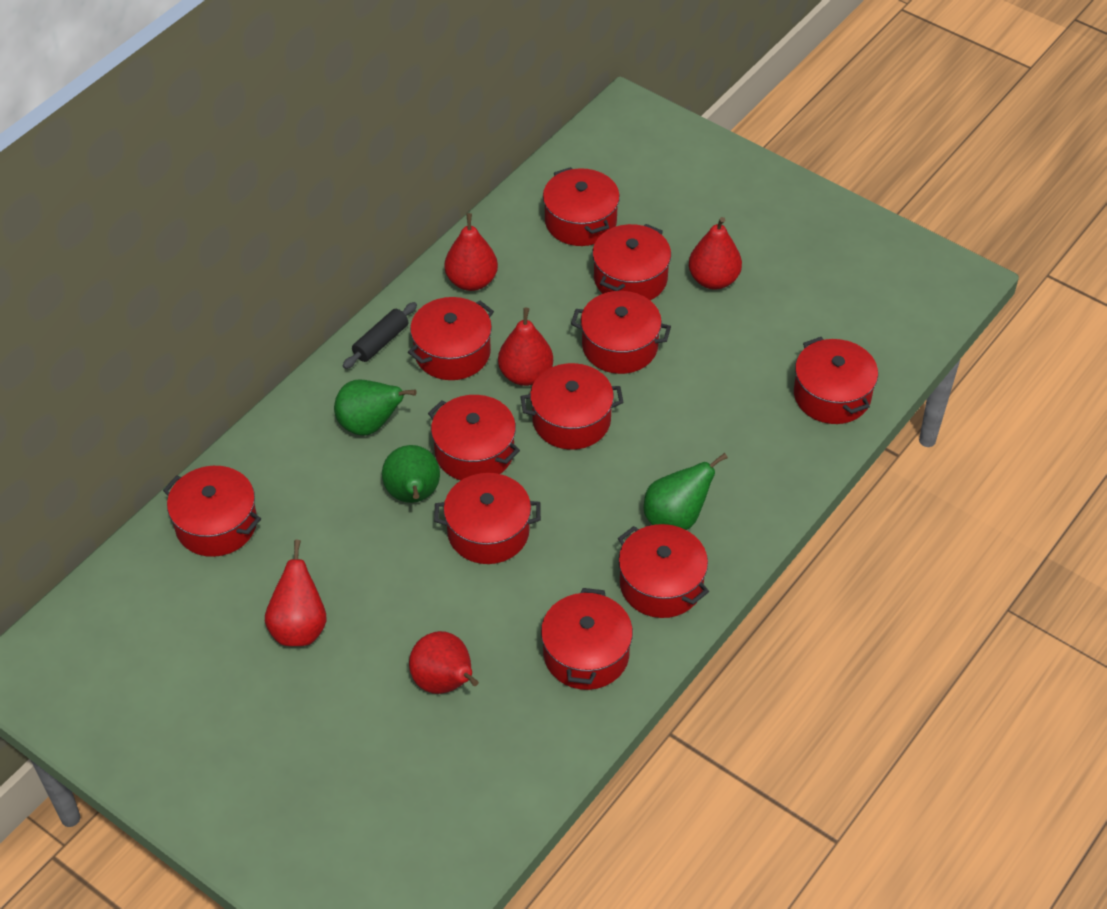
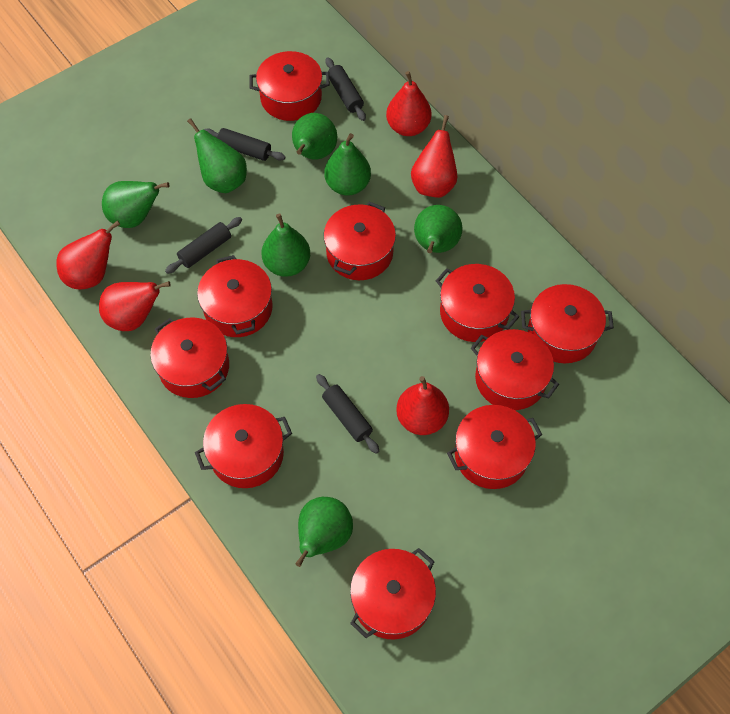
black rolling pin: [343,302,417,369] = 1 -> [165,217,242,274] [203,128,286,161] [316,374,379,454] [326,57,366,121] = 4
green pear: [334,380,416,436] [382,445,440,503] [644,453,728,530] = 3 -> [102,181,170,228] [187,118,247,193] [262,214,310,277] [292,113,337,160] [295,497,353,567] [324,133,371,196] [414,205,463,253] = 7
red pot: [163,466,261,557] [408,297,494,380] [428,395,520,480] [434,473,541,564] [520,363,624,450] [541,588,633,690] [543,167,620,246] [571,291,671,374] [592,224,671,300] [618,524,709,618] [794,337,878,424] = 11 -> [150,317,229,398] [195,404,292,488] [197,255,273,337] [249,51,330,121] [324,202,396,280] [350,548,436,640] [436,264,519,342] [447,405,542,489] [471,329,559,410] [521,284,614,363] = 10

